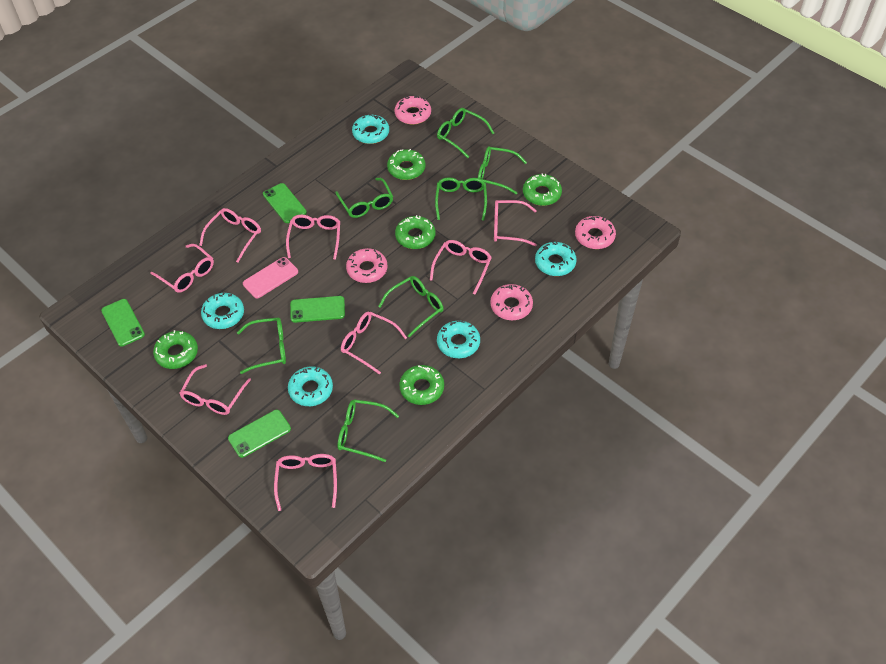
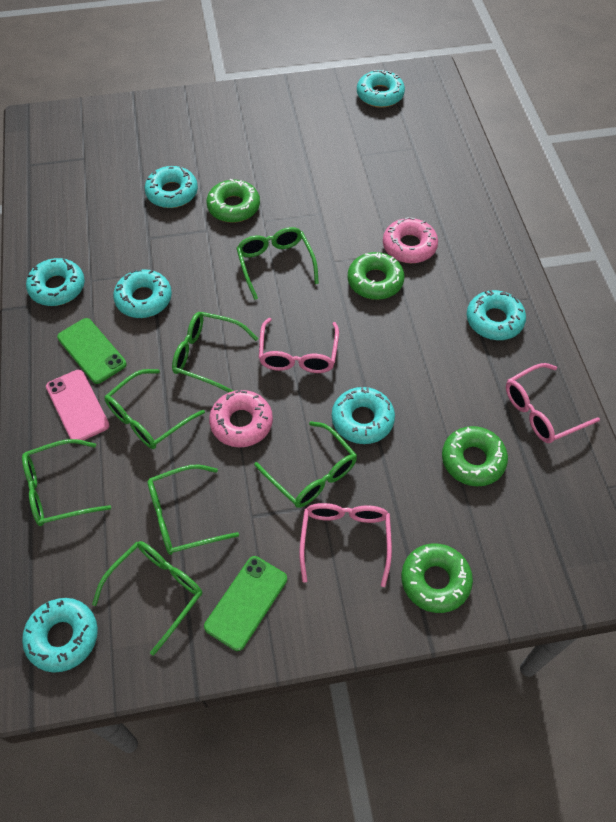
green donut: [153,330,198,369] [387,149,426,180] [395,215,435,249] [399,365,444,405] [523,173,562,206] = 5 -> [207,179,260,223] [348,252,404,300] [401,544,473,613] [442,426,508,486] = 4
green phone: [101,299,145,346] [228,410,291,458] [263,183,307,223] [290,296,345,323] = 4 -> [57,318,127,384] [204,556,287,651] = 2
pink donut: [346,248,388,283] [395,96,431,125] [490,284,533,320] [575,216,616,249] = 4 -> [209,390,273,447] [383,217,438,263] = 2
pink glasses: [150,244,214,293] [179,364,251,415] [199,208,261,263] [274,454,337,511] [286,215,340,260] [341,312,407,374] [430,240,492,294] [494,200,537,246] = 8 -> [259,318,339,373] [299,503,392,587] [506,363,600,443] = 3
turquoise donut: [201,292,244,329] [288,366,333,406] [352,114,389,144] [437,320,480,358] [535,241,577,276] = 5 -> [22,598,98,672] [26,258,85,306] [113,269,172,318] [145,166,198,208] [332,387,395,444] [357,70,405,108] [467,290,526,340] = 7

